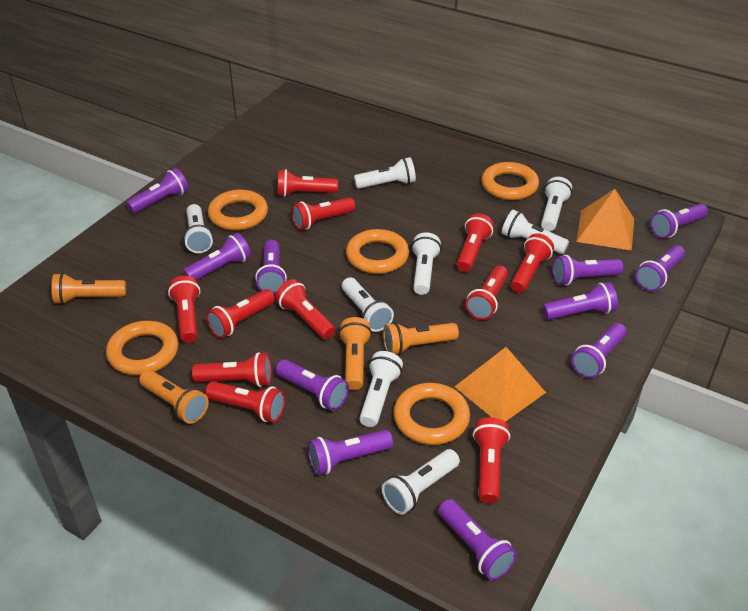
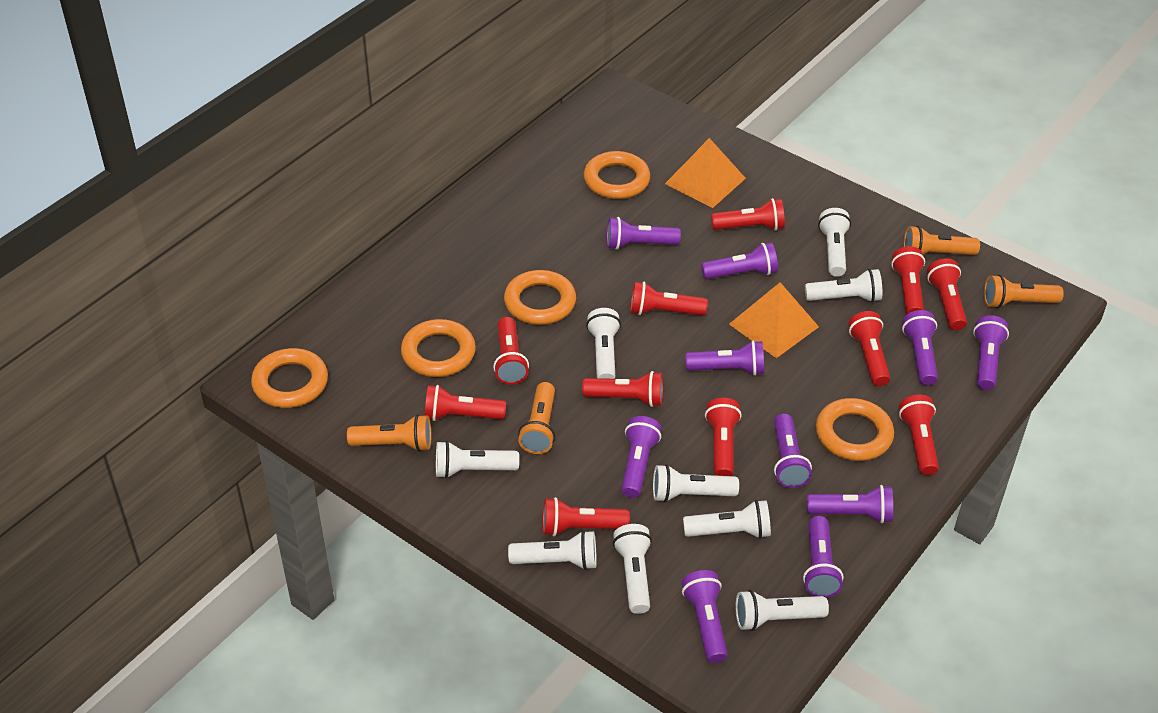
purple flashlight: [126,168,189,213] [183,233,251,280] [255,240,287,294] [276,359,349,411] [308,430,393,475] [438,499,517,580] [543,282,618,320] [553,255,623,285] [571,323,627,378] [635,245,685,291] [650,203,708,238] = 11 -> [607,217,681,250] [621,416,662,498] [681,570,728,663] [685,340,764,376] [701,242,778,279] [774,414,812,488] [803,516,843,598] [807,485,893,523] [902,310,938,386] [973,315,1009,390] = 10
white flashlight: [183,204,213,253] [342,277,394,332] [354,157,416,189] [360,351,403,427] [382,449,460,515] [411,232,441,295] [502,210,569,254] [541,177,572,231] = 8 -> [436,441,519,478] [508,530,597,570] [586,308,621,379] [613,524,652,614] [653,464,739,502] [683,500,771,539] [736,590,829,631] [805,269,882,302] [818,208,851,277] = 9

